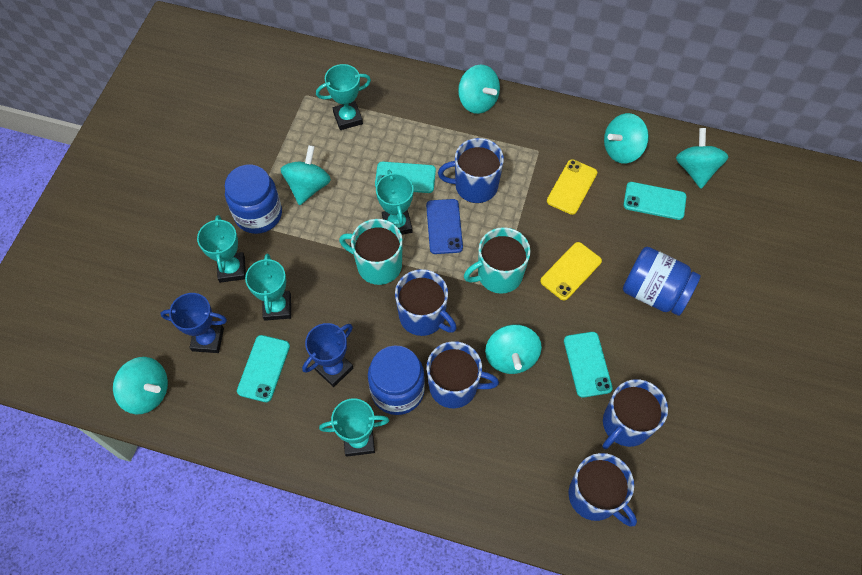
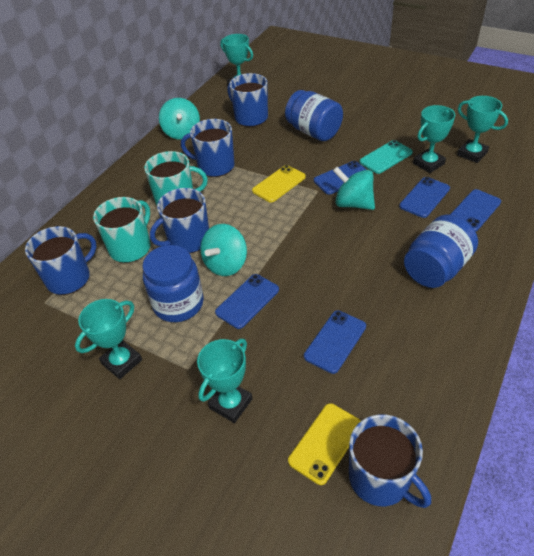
blue phone: [426,199,463,254] = 1 -> [215,274,279,329] [304,310,366,374] [314,161,367,195] [399,177,450,218] [450,189,501,232] = 5
blue trophy: [160,293,227,353] [302,323,353,387] = 2 -> none = 0
turquoise phone: [237,335,290,402] [375,162,436,193] [564,332,613,398] [623,182,687,220] = 4 -> [360,140,413,174] = 1
turquoise spinning top: [113,357,168,414] [281,145,331,205] [458,65,500,114] [485,324,542,374] [604,113,649,164] [676,128,728,189] = 6 -> [159,98,200,140] [200,224,247,276] [333,167,375,210] = 3

